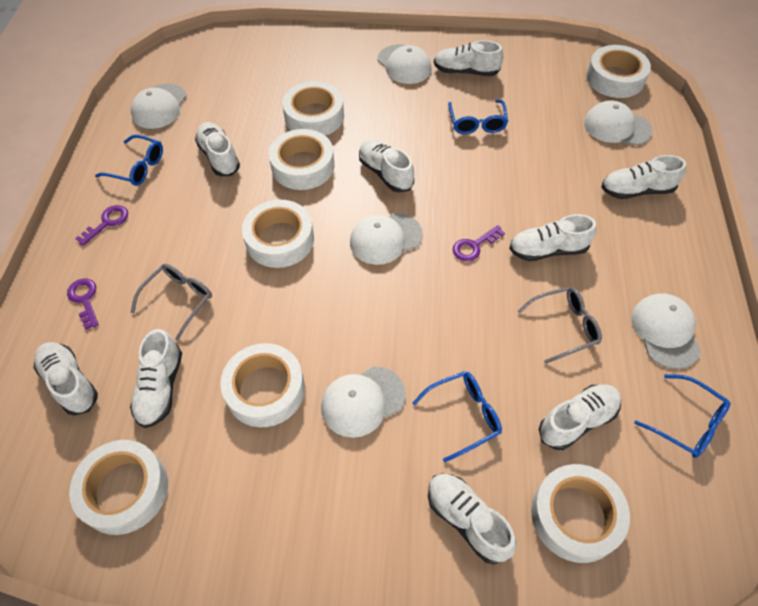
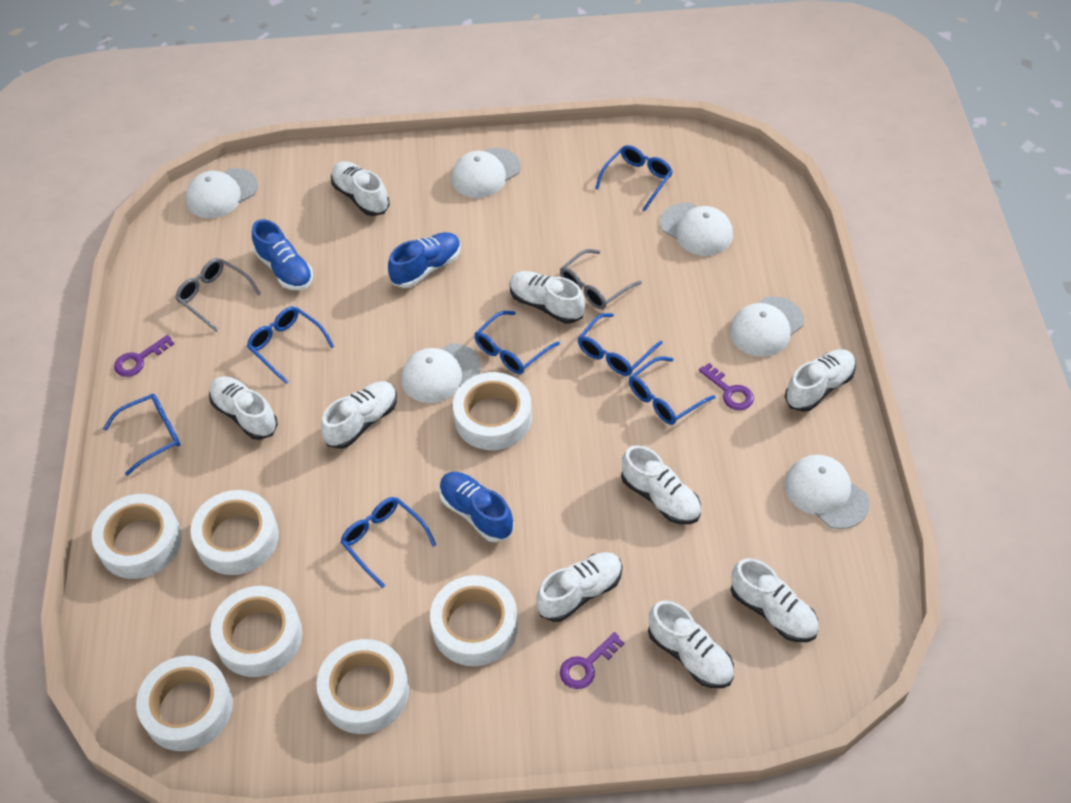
blue glasses: [95,134,163,186] [413,371,502,462] [448,100,508,134] [634,374,730,458] = 4 -> [103,394,180,476] [247,306,334,384] [341,497,436,588] [475,311,560,374] [578,313,663,376] [595,145,673,212] [629,356,716,425] = 7
blue shoe: none = 0 -> [252,219,313,291] [388,232,461,288] [439,472,514,542] = 3

